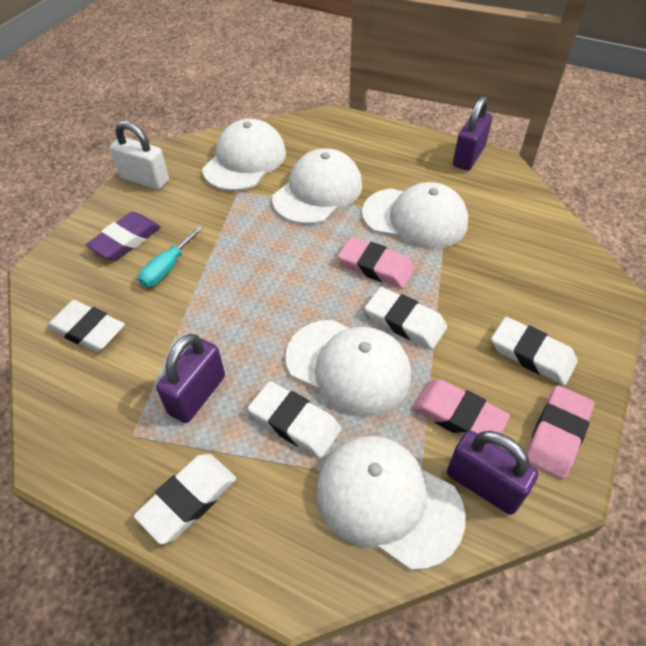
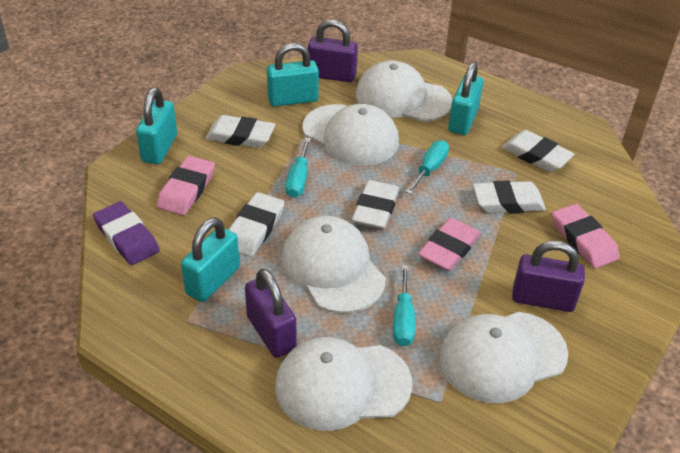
turquoise padlock: none = 0 -> [136,87,177,164] [181,217,240,302] [267,43,319,106] [448,62,483,135] = 4
turquoise screwdriver: [138,226,203,287] = 1 -> [285,138,311,198] [393,265,415,346] [406,140,449,194] = 3
white padlock: [110,121,169,190] = 1 -> none = 0

